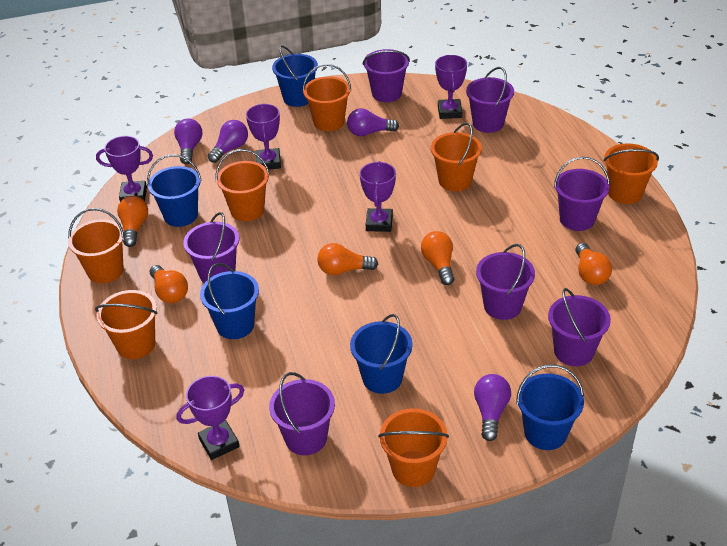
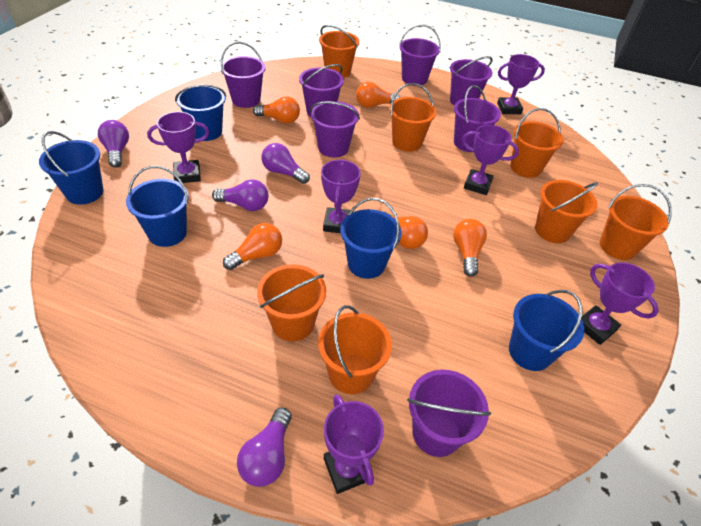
purple trophy: [96,136,153,201] [177,376,244,460] [246,104,281,170] [360,161,396,232] [435,55,467,119] = 5 -> [147,112,209,183] [321,159,361,233] [324,395,384,494] [462,125,519,195] [497,54,545,114] [581,262,659,345] = 6

